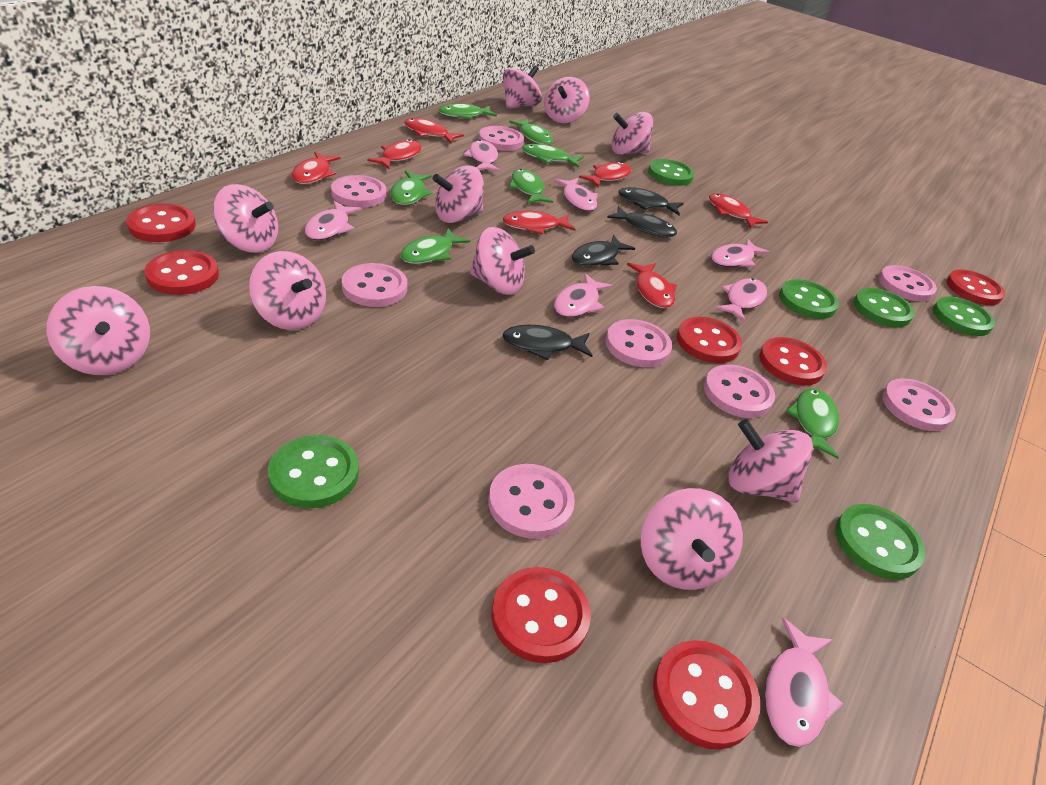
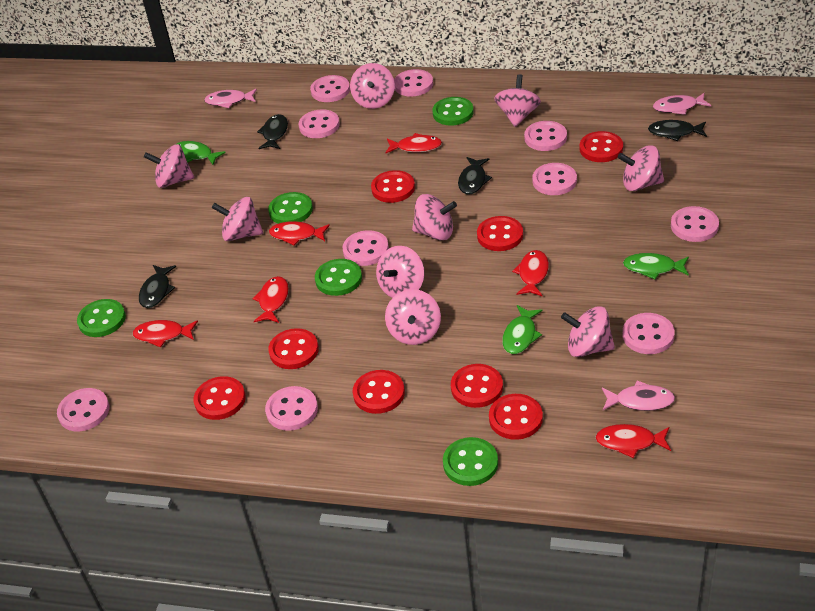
green button: [268,435,359,508] [648,159,694,186] [779,279,839,319] [835,504,925,580] [853,288,915,328] [933,296,995,336] = 6 -> [77,299,126,337] [268,192,313,224] [315,259,362,296] [432,97,474,126] [443,437,498,486] = 5
green fish: [390,170,432,205] [400,228,470,264] [439,103,497,120] [509,119,553,145] [509,169,553,204] [522,143,584,168] [786,388,839,459] = 7 -> [177,141,226,165] [502,305,543,354] [623,253,689,279] = 3
pink button: [331,175,386,208] [342,263,407,307] [479,126,524,151] [488,464,575,539] [606,319,672,367] [704,364,775,418] [879,265,937,302] [882,378,956,431] = 8 -> [57,388,109,431] [265,386,318,431] [299,109,340,138] [310,75,350,102] [342,230,389,266] [394,69,433,97] [524,121,567,151] [532,163,577,195] [623,313,675,354] [671,206,719,242] = 10
pink fish: [305,201,362,240] [463,140,500,172] [554,178,598,212] [554,273,613,317] [711,239,769,267] [715,278,767,322] [765,617,843,747] = 7 -> [204,89,257,108] [602,381,675,411] [653,93,711,115] = 3
pink spinning top: [47,286,150,375] [213,184,278,253] [249,251,326,330] [433,165,484,223] [470,227,535,295] [503,66,542,109] [544,77,590,123] [611,112,653,155] [641,488,743,590] [729,419,813,503] = 10 -> [144,144,194,188] [212,197,263,241] [350,63,395,109] [376,246,424,298] [385,289,441,345] [412,194,457,240] [494,74,541,127] [561,306,615,357] [618,146,664,191] = 9
red button: [126,204,196,242] [145,250,219,295] [491,567,591,663] [653,640,760,750] [677,317,742,363] [759,337,827,386] [946,269,1005,305] = 7 -> [193,376,246,420] [268,328,319,369] [353,370,405,414] [371,170,415,203] [451,364,503,408] [477,216,523,251] [489,394,543,440] [580,131,623,162] = 8
red fish: [292,152,340,184] [367,139,422,169] [404,118,464,143] [503,211,576,235] [579,162,631,187] [627,263,677,308] [709,193,768,229] = 7 -> [133,320,198,347] [252,276,289,323] [269,221,330,245] [385,133,442,153] [512,250,549,297] [595,424,671,458] = 6

